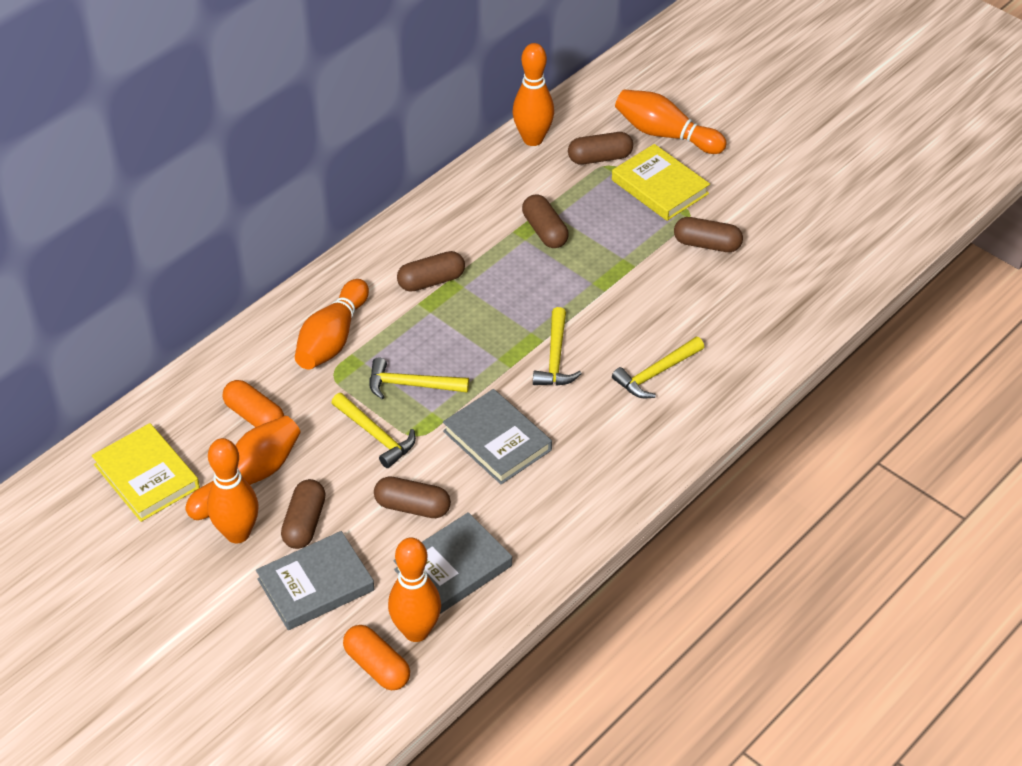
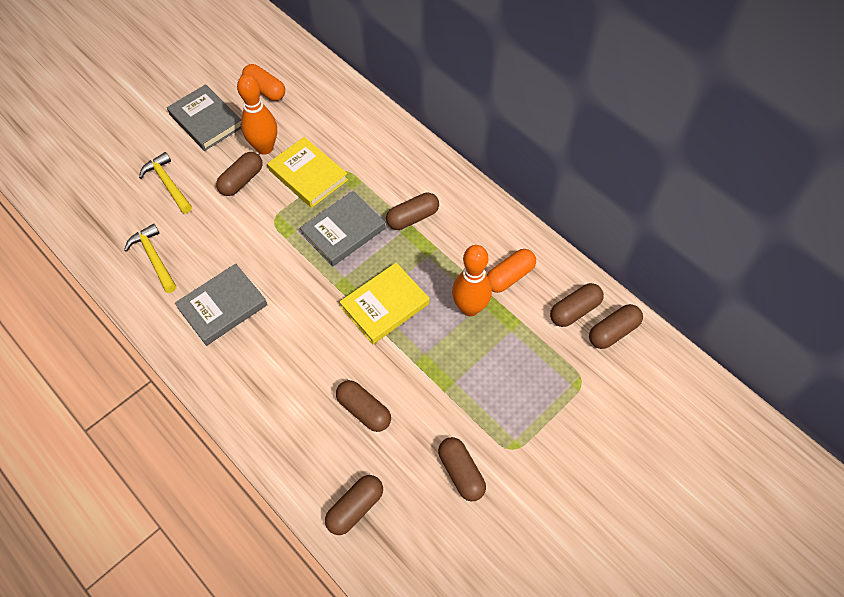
brown capsule: [281,479,326,549] [374,476,451,518] [397,251,465,292] [522,194,569,248] [568,132,633,164] [674,217,743,252] = 6 -> [216,152,263,196] [325,475,383,535] [336,380,391,432] [386,193,439,230] [438,437,486,501] [550,283,604,327] [589,304,643,349] = 7
orange bowling pin: [185,416,301,520] [207,438,259,543] [295,279,369,370] [388,537,441,642] [512,43,554,146] [615,89,727,154] = 6 -> [237,74,277,155] [452,245,492,316] = 2
yellow hammer: [331,393,416,468] [369,358,469,399] [533,307,582,386] [612,337,704,398] = 4 -> [124,224,177,293] [139,152,192,214] = 2

